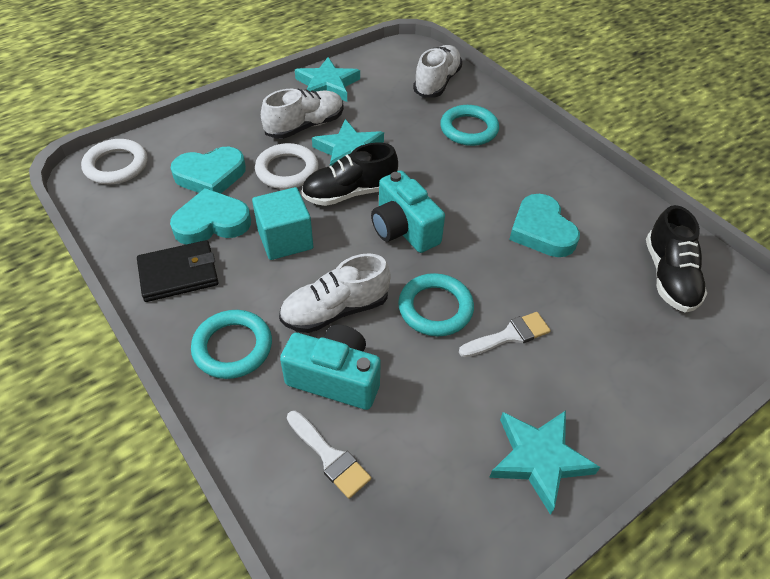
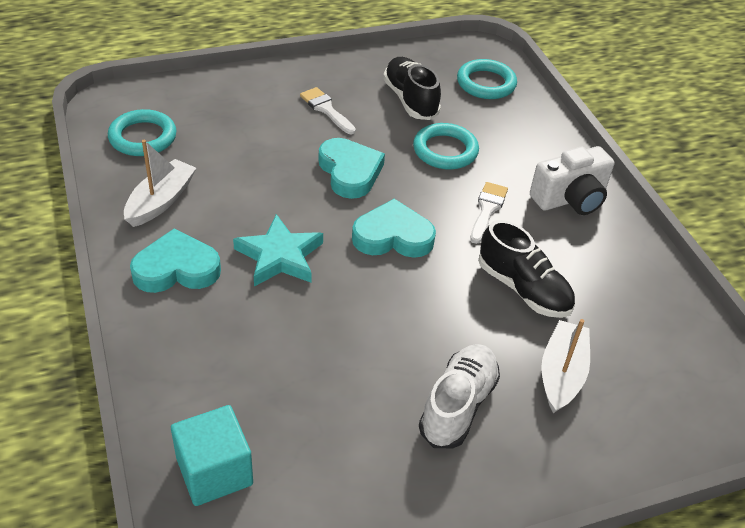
black wallet: [137,240,219,302] = 1 -> none = 0
turquoise camera: [280,325,381,410] [371,171,445,253] = 2 -> none = 0
turquoise star: [295,57,360,102] [312,119,384,166] [489,410,600,515] = 3 -> [233,214,323,287] = 1
white boat: none = 0 -> [124,140,196,227] [541,319,590,413] = 2
white camera: none = 0 -> [530,146,614,215] = 1
white ring: [81,139,147,184] [255,143,319,189] = 2 -> none = 0
white shoe: [261,89,344,139] [279,253,391,333] [413,45,462,98] = 3 -> [419,344,500,448] = 1

